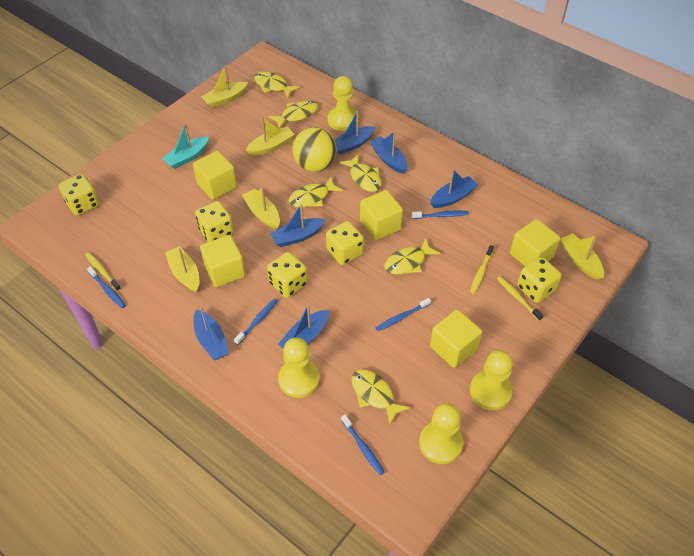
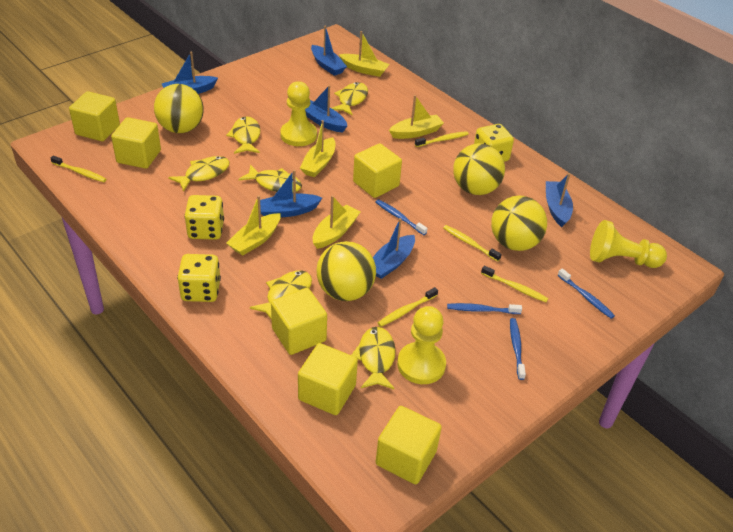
blue toothbrush: [87,266,126,308] [234,298,278,345] [341,415,385,475] [376,298,431,331] [412,211,469,219] = 5 -> [376,199,428,235] [447,303,522,314] [510,318,526,380] [558,268,615,319] = 4
turquoise boat: [162,123,209,169] = 1 -> none = 0
yellow ball: [292,127,337,172] = 1 -> [154,84,204,133] [316,241,376,301] [453,143,505,195] [491,196,547,251] = 4
yellow cube: [193,150,237,200] [200,235,246,287] [360,190,403,240] [430,309,482,368] [510,219,560,266] = 5 -> [69,91,120,141] [111,117,161,169] [271,288,327,355] [298,343,358,415] [353,143,402,198] [376,406,442,484] = 6
yellow dice: [59,174,99,216] [195,201,234,242] [267,252,308,298] [326,221,364,265] [517,257,562,303] = 5 -> [177,254,221,302] [184,195,224,240] [474,124,514,162] = 3
yellow pawn: [278,337,320,398] [327,76,359,131] [419,403,463,464] [470,350,513,410] = 4 -> [280,81,317,146] [397,306,446,384] [590,220,667,268] = 3
yellow toothbrush: [85,252,121,291] [470,245,494,294] [497,276,544,321] = 3 -> [51,156,107,182] [378,287,438,327] [415,131,469,147] [443,225,502,262] [481,266,548,302] = 5

